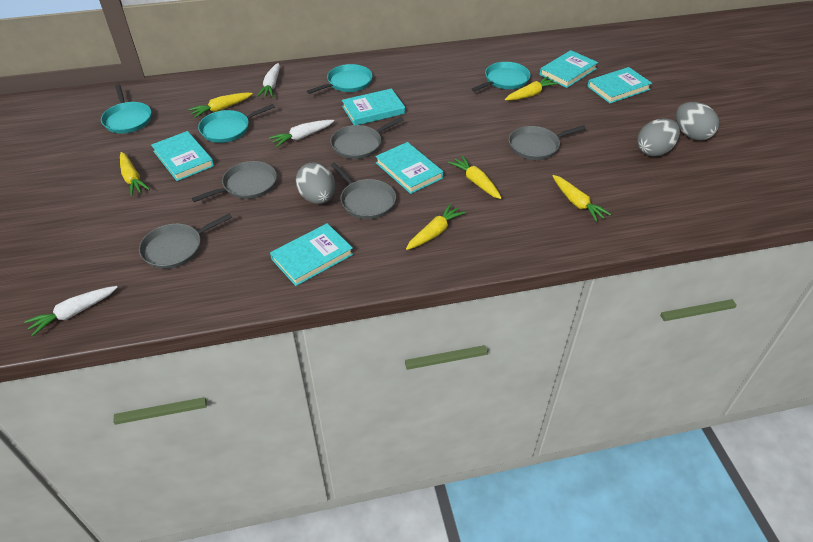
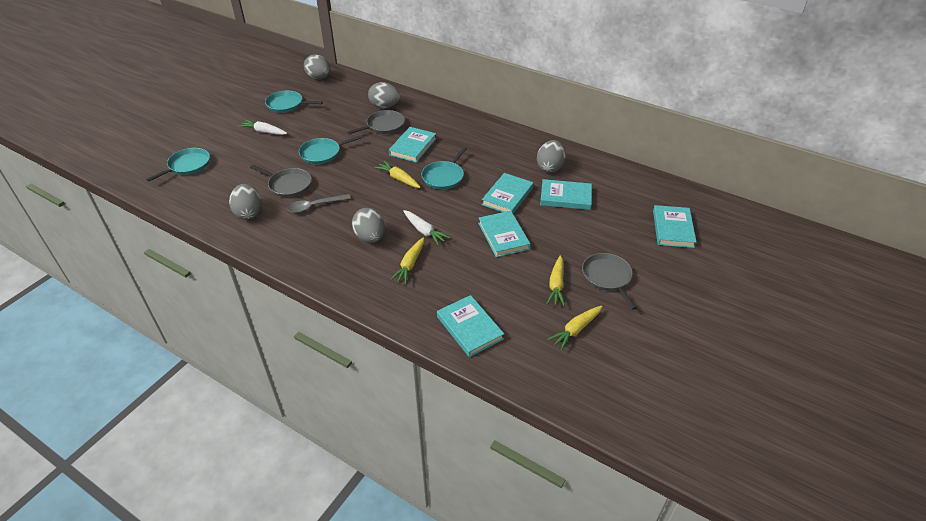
grey egg: [296,162,335,204] [637,118,680,157] [676,102,719,141] = 3 -> [229,184,262,220] [304,54,331,79] [352,208,385,243] [368,82,400,108] [537,140,566,173] = 5
grey pan: [139,214,232,269] [192,161,277,202] [330,117,404,159] [330,163,396,219] [509,125,586,160] = 5 -> [250,165,311,197] [347,110,405,134] [582,253,637,310] = 3
grey spoon: none = 0 -> [288,194,351,213] = 1
white carrot: [24,286,118,336] [257,63,280,98] [269,120,334,147] = 3 -> [238,120,287,135] [403,210,450,246] = 2
yellow carrot: [120,152,150,196] [188,93,253,118] [406,203,466,250] [448,156,502,199] [505,76,559,101] [553,175,611,222] = 6 -> [374,161,420,188] [390,238,424,284] [547,256,565,306] [547,306,603,351] = 4

